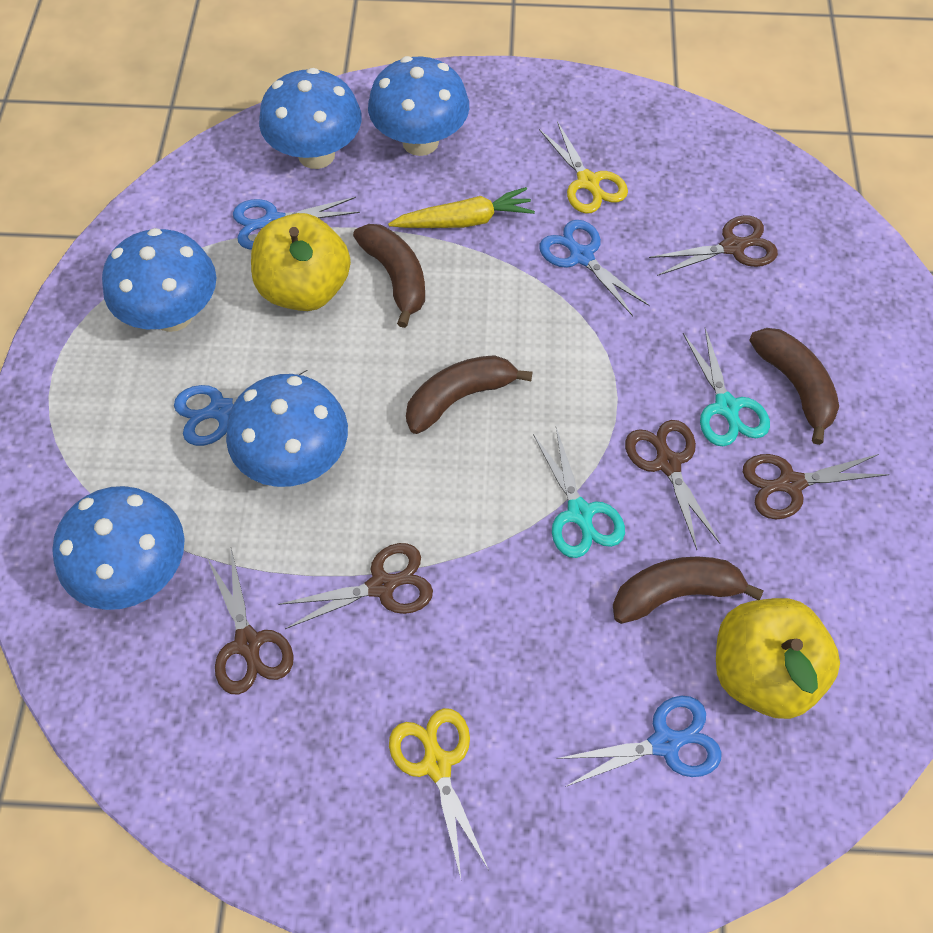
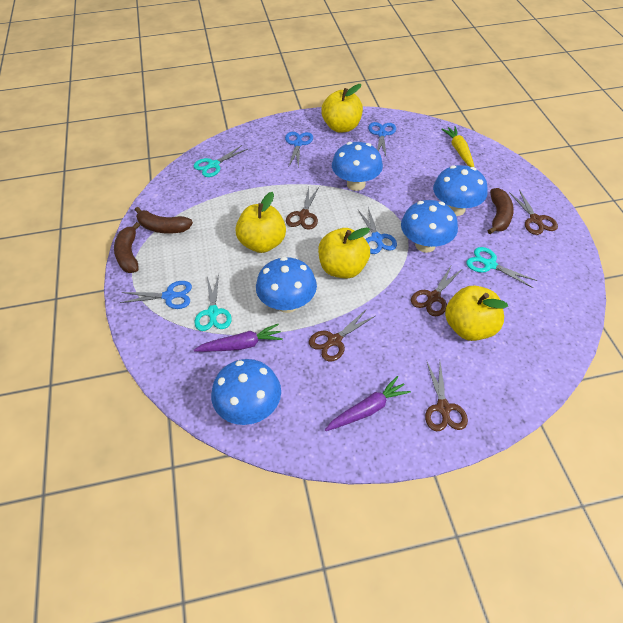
brown banana: [353,224,425,328] [406,355,532,434] [613,557,764,624] [749,328,839,445] = 4 -> [114,222,140,273] [135,207,193,234] [488,188,514,234] = 3
purple carrot: none = 0 -> [194,324,283,352] [325,376,411,431] = 2
turquoise scissors: [533,428,625,558] [683,328,770,446] = 2 -> [194,145,248,177] [194,274,232,331] [466,247,538,288] = 3
yellow apple: [251,213,351,311] [716,598,840,719] = 2 -> [235,192,286,253] [318,227,370,278] [321,84,363,133] [445,286,508,341] = 4
yellow scissors: [389,708,489,878] [539,121,628,213] = 2 -> none = 0

